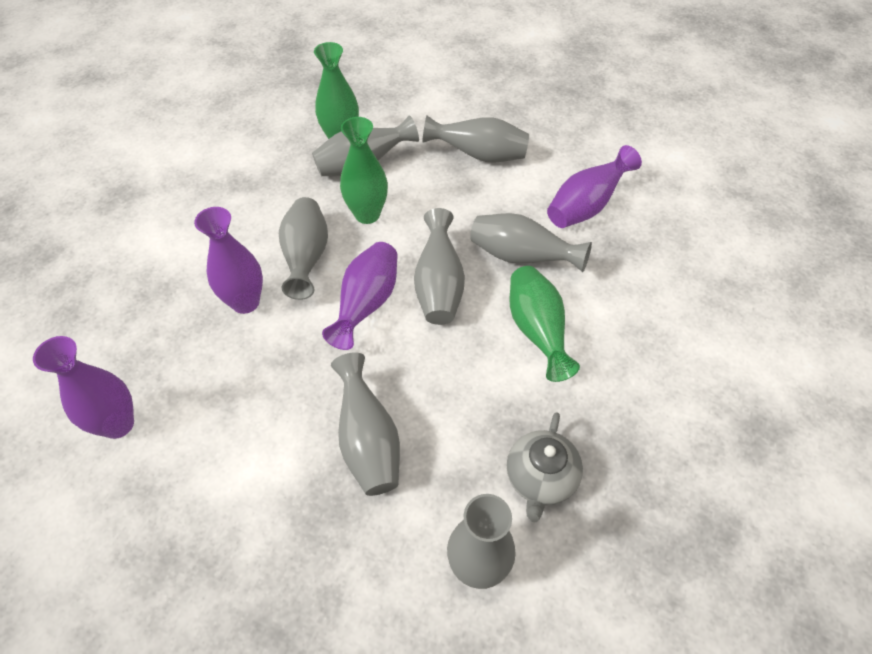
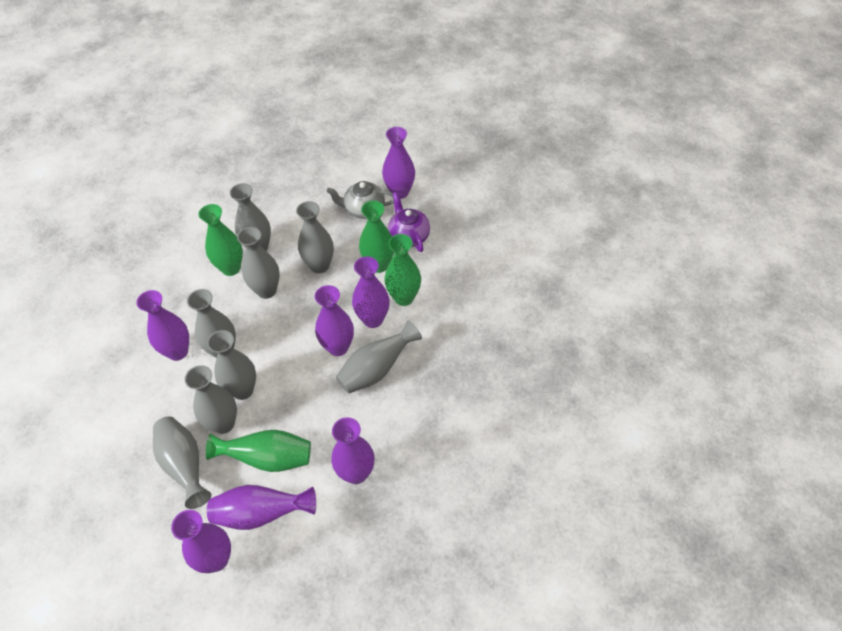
green vase: [314,42,359,139] [340,117,388,224] [510,266,580,382] = 3 -> [198,204,243,276] [206,430,311,472] [359,201,394,273] [384,234,421,306] = 4
grey vase: [279,197,328,300] [312,115,419,176] [331,353,400,496] [414,208,465,325] [422,116,529,163] [447,494,516,589] [470,213,592,272] = 7 -> [153,416,212,509] [185,365,237,434] [187,289,236,358] [207,330,256,400] [230,183,271,251] [237,227,280,299] [296,201,334,273] [336,320,422,394] = 8
purple teapot: none = 0 -> [388,192,430,252] = 1
purple vase: [33,336,134,439] [194,207,263,314] [322,242,398,350] [547,145,642,228] = 4 -> [136,290,189,361] [171,510,231,573] [207,485,316,530] [315,285,354,356] [331,417,374,484] [352,256,390,328] [382,127,415,199] = 7

